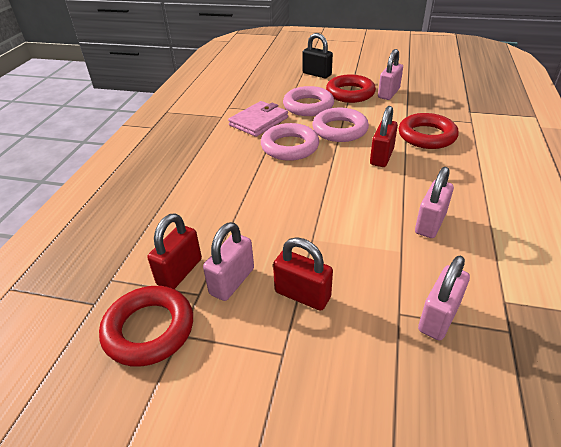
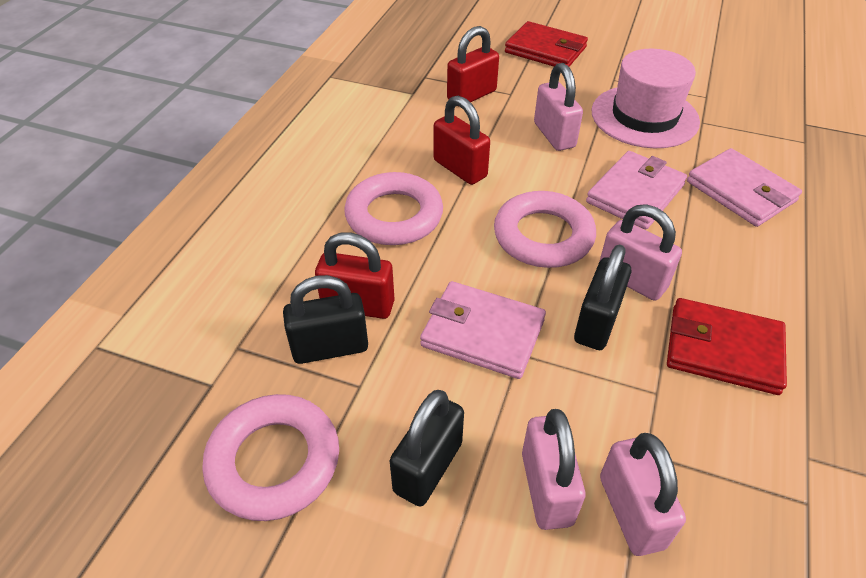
black padlock: [302,33,333,78] = 1 -> [283,275,368,364] [390,390,464,507] [574,244,631,350] = 3
pink hat: none = 0 -> [592,49,700,148] = 1
pink wallet: [228,101,288,137] = 1 -> [420,281,546,379] [586,151,687,229] [687,148,802,227] = 3
red ring: [99,286,193,367] [326,75,376,103] [399,113,459,149] = 3 -> none = 0
red wallet: none = 0 -> [505,21,588,67] [667,298,787,395] = 2

